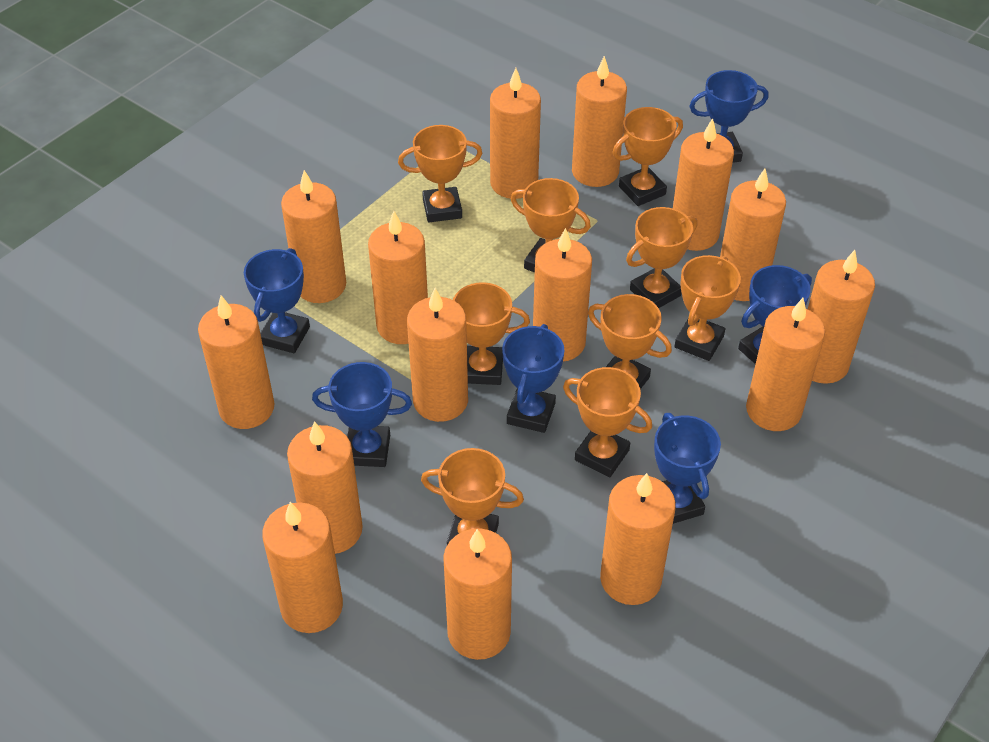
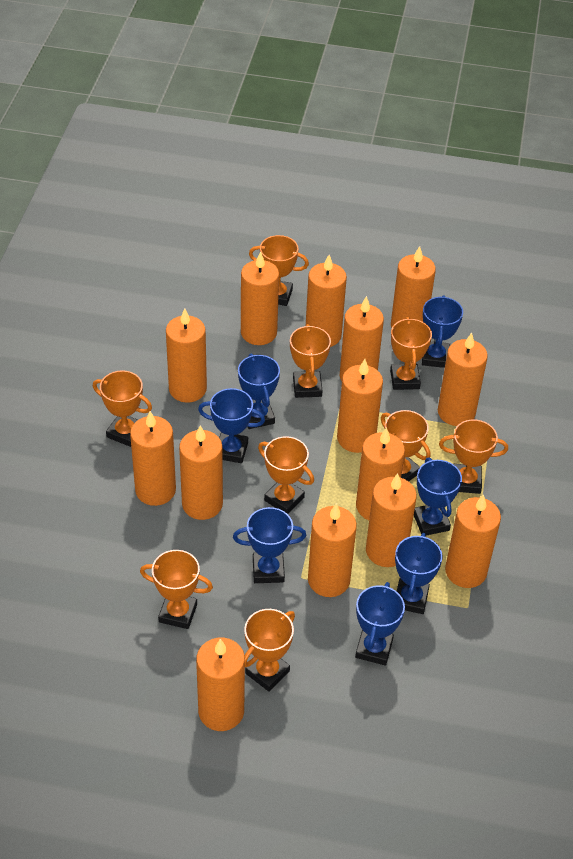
blue trophy: [244,248,310,353] [312,362,412,467] [502,324,564,433] [654,413,721,524] [689,70,769,163] [738,265,812,364] = 6 -> [198,388,265,463] [233,507,306,583] [238,354,280,429] [355,582,405,666] [395,533,443,614] [414,457,462,536] [422,295,463,368] = 7
orange candle: [198,296,274,429] [262,502,343,633] [281,170,346,303] [287,421,363,554] [368,211,428,344] [407,288,468,422] [443,528,512,660] [490,68,541,199] [533,228,592,362] [572,56,627,187] [600,473,676,605] [673,118,734,251] [720,169,786,301] [746,298,825,431] [808,250,875,384] = 15 -> [130,411,176,506] [166,308,207,403] [179,425,223,520] [196,638,245,731] [241,251,279,345] [306,255,347,347] [308,504,357,597] [337,359,383,453] [340,296,384,381] [356,428,405,520] [366,473,417,567] [391,246,436,328] [438,332,488,426] [445,494,501,588] = 14

